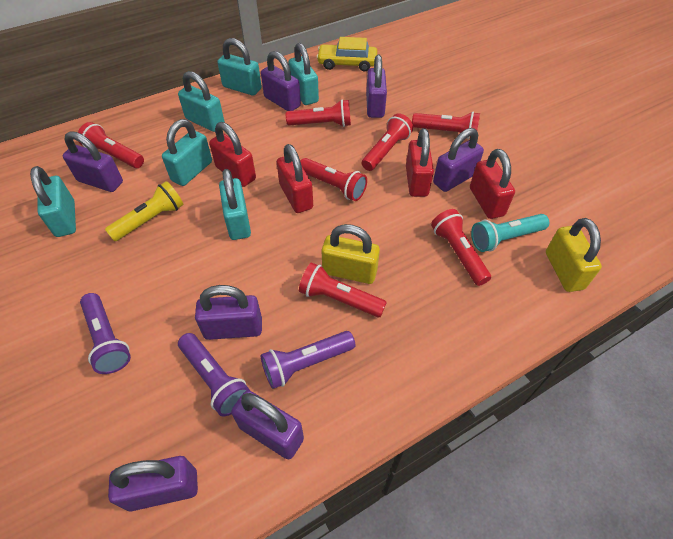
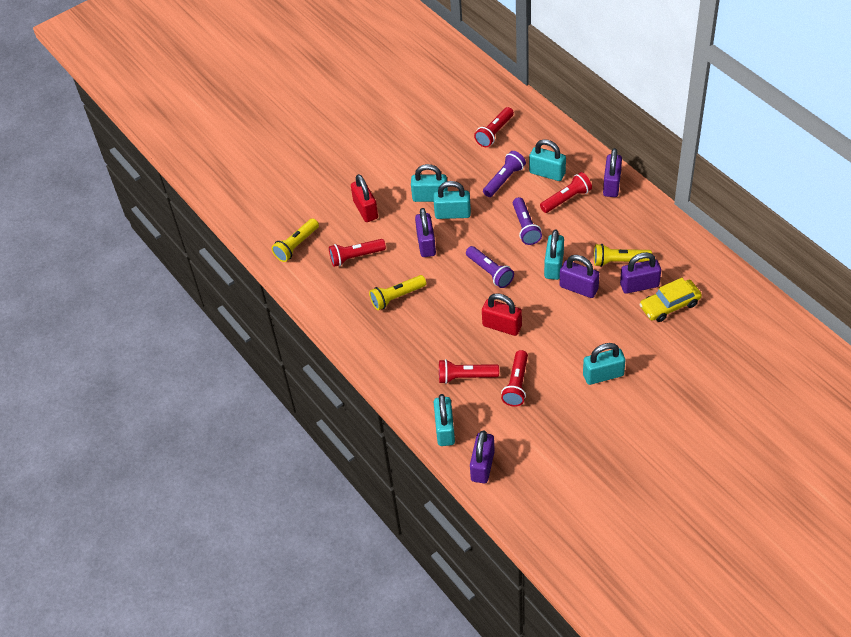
purple padlock: [63,131,123,192] [108,456,198,511] [195,285,262,340] [231,390,304,459] [261,51,301,111] [366,55,387,118] [433,128,484,192] = 7 -> [415,208,436,257] [470,430,495,483] [560,255,599,298] [603,148,622,197] [620,252,661,294] = 5
red flashlight: [78,122,144,168] [286,99,351,127] [299,262,387,317] [300,158,367,201] [362,113,413,171] [412,112,480,140] [431,209,491,286] = 7 -> [329,239,386,267] [439,359,499,384] [474,107,514,147] [501,350,528,407] [540,172,592,213] = 5
red padlock: [209,122,256,187] [277,144,313,213] [406,128,434,197] [470,149,515,219] = 4 -> [351,174,378,222] [482,293,522,336] = 2
turquoise flashlight: [471,214,549,252] = 1 -> none = 0
yellow flashlight: [105,181,184,242] = 1 -> [272,218,319,262] [369,275,426,310] [594,244,652,267] = 3
yellow padlock: [322,224,380,284] [546,218,602,292] = 2 -> none = 0

